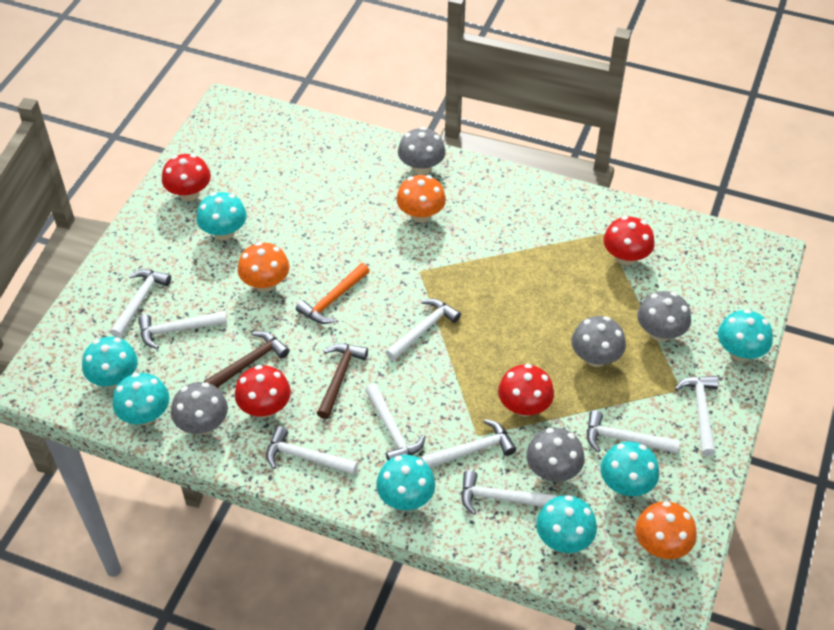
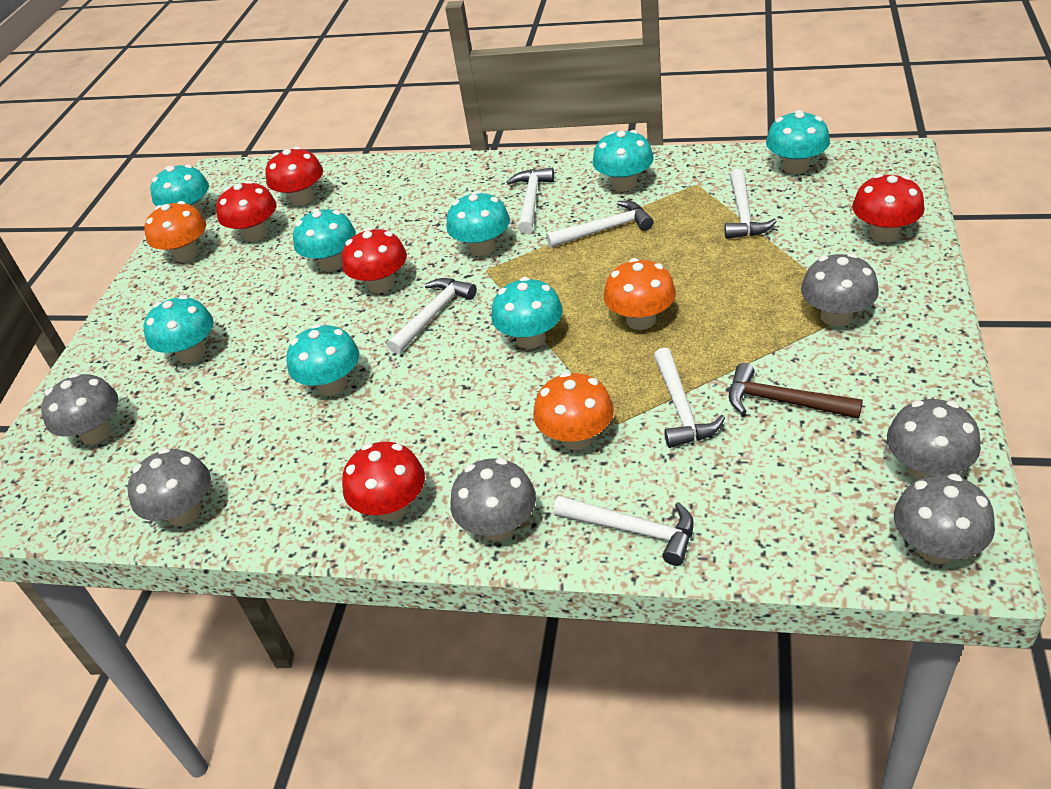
brown hammer: [204,331,290,388] [317,344,368,419] = 2 -> [729,363,863,419] = 1
grey mushroom: [171,382,228,435] [398,127,446,175] [526,428,585,482] [571,316,626,367] [637,291,691,342] = 5 -> [41,373,118,445] [127,448,211,526] [450,458,536,541] [801,253,879,327] [887,399,981,480] [894,474,995,564] = 6
orange hammer: [296,263,370,324] = 1 -> none = 0
red mushroom: [162,154,211,201] [235,365,291,418] [498,364,554,417] [603,216,654,265] = 4 -> [216,181,277,242] [265,147,323,206] [342,228,407,293] [342,442,425,521] [852,174,925,242] = 5
turquoise mushroom: [82,337,138,388] [113,373,169,425] [196,192,247,240] [376,455,435,510] [536,495,597,553] [601,442,659,496] [718,309,773,361] = 7 -> [143,295,214,363] [150,164,209,214] [287,324,359,396] [293,208,356,271] [446,191,510,256] [491,277,563,349] [593,130,654,192] [766,110,830,174] = 8
white hammer: [110,269,171,338] [138,311,227,349] [266,426,358,475] [365,384,426,460] [386,299,461,361] [421,419,516,468] [461,470,557,515] [587,410,680,454] [675,376,718,456] = 9 -> [387,278,477,354] [507,168,554,234] [546,201,654,248] [554,496,694,566] [654,348,725,448] [725,169,777,239] = 6

